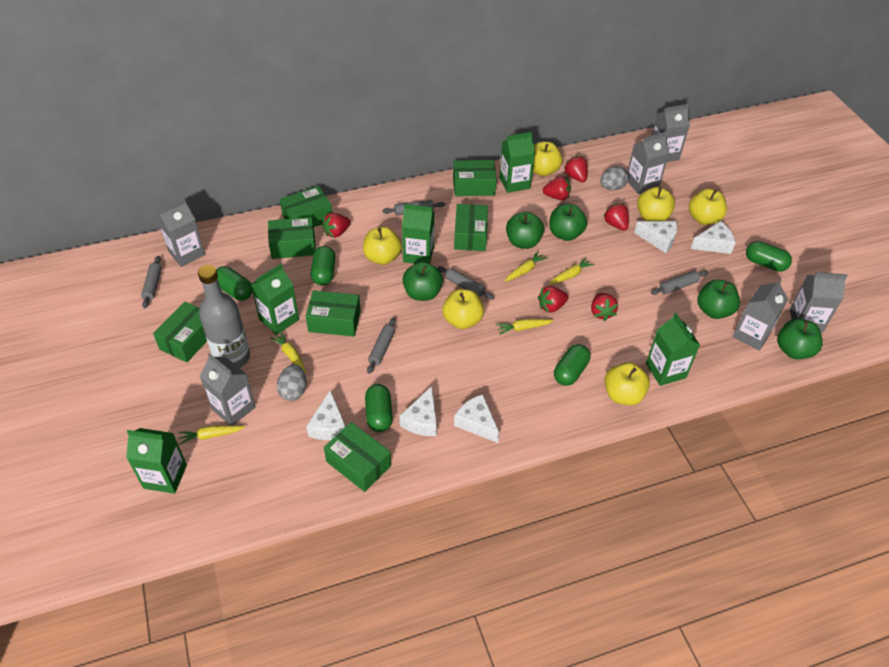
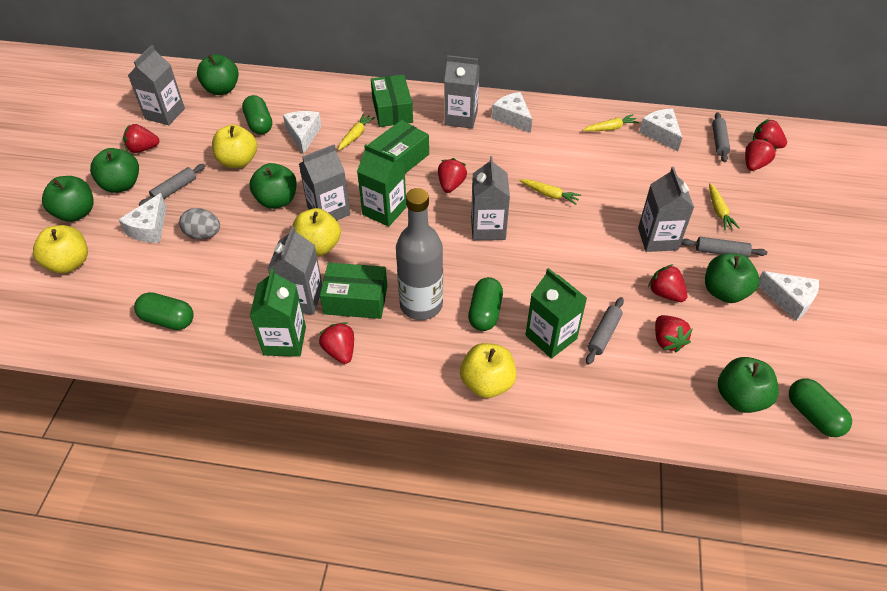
green apple: [402,262,443,301] [506,212,544,249] [549,204,587,241] [698,279,740,319] [777,319,823,359] = 5 -> [42,176,94,222] [90,148,139,193] [197,54,239,95] [250,163,297,209] [705,253,759,303] [718,357,779,413] = 6
green box: [153,302,207,363] [268,217,316,259] [280,186,332,227] [306,290,361,336] [324,422,391,492] [453,160,497,196] [454,204,488,251] = 7 -> [320,263,387,319] [368,120,429,173] [371,74,413,127] = 3
green capsule: [216,266,252,300] [311,246,336,285] [365,384,393,432] [554,344,590,386] [746,241,792,272] = 5 -> [134,292,194,330] [242,95,272,135] [468,277,503,331] [789,378,852,437] = 4
green carton: [126,428,187,494] [250,264,299,334] [402,204,434,264] [499,132,535,193] [646,313,700,386] = 5 -> [250,268,306,357] [357,144,407,227] [525,268,587,358] = 3
grey egg: [277,364,307,401] [600,166,629,190] = 2 -> [179,208,220,239] = 1
grey rolling pin: [141,256,162,308] [367,317,396,374] [383,200,445,215] [438,266,494,300] [651,270,708,295] = 5 -> [139,164,205,206] [586,297,624,365] [681,237,767,258] [712,112,730,162] = 4
red strawberry: [322,213,351,238] [538,286,569,313] [543,176,571,200] [564,156,588,182] [591,293,618,321] [603,203,629,231] = 6 -> [123,124,159,153] [319,322,354,364] [438,158,467,193] [648,264,687,302] [655,315,693,353] [745,139,777,171] [753,119,787,148] = 7
yellow apple: [363,227,402,265] [442,289,484,329] [533,142,562,176] [605,362,650,405] [637,187,675,221] [689,189,727,225] = 6 -> [33,225,88,273] [212,125,257,168] [292,208,341,256] [460,343,517,398] = 4
yellow carrot: [178,425,245,445] [270,331,307,373] [496,319,554,335] [505,251,547,282] [549,257,595,285] = 5 -> [338,113,375,151] [519,179,581,205] [582,114,639,131] [709,183,740,230] = 4

